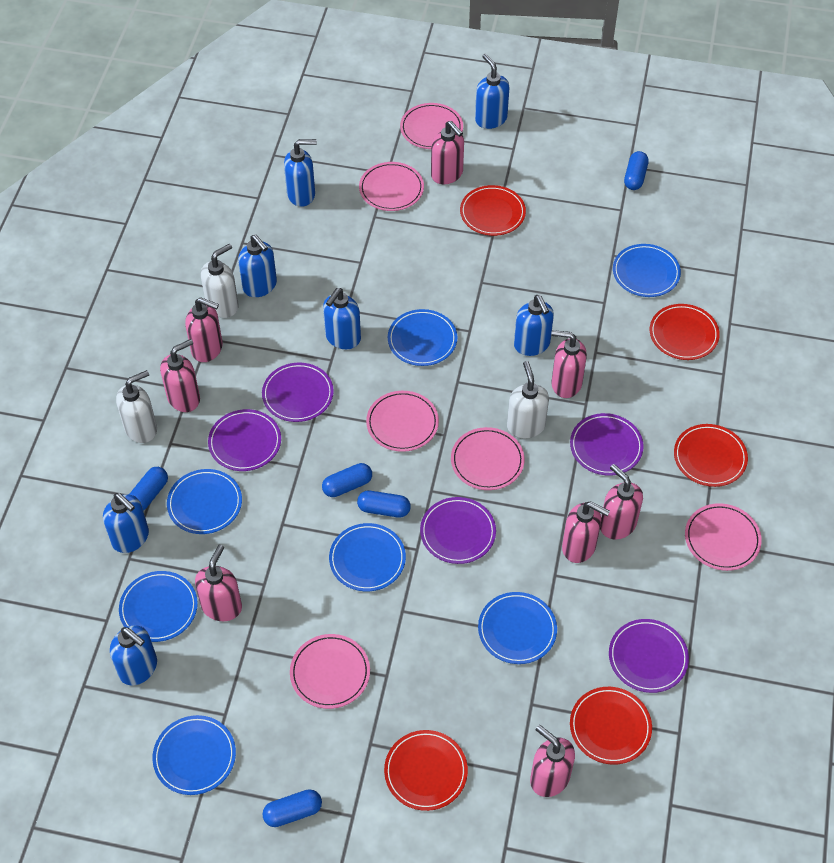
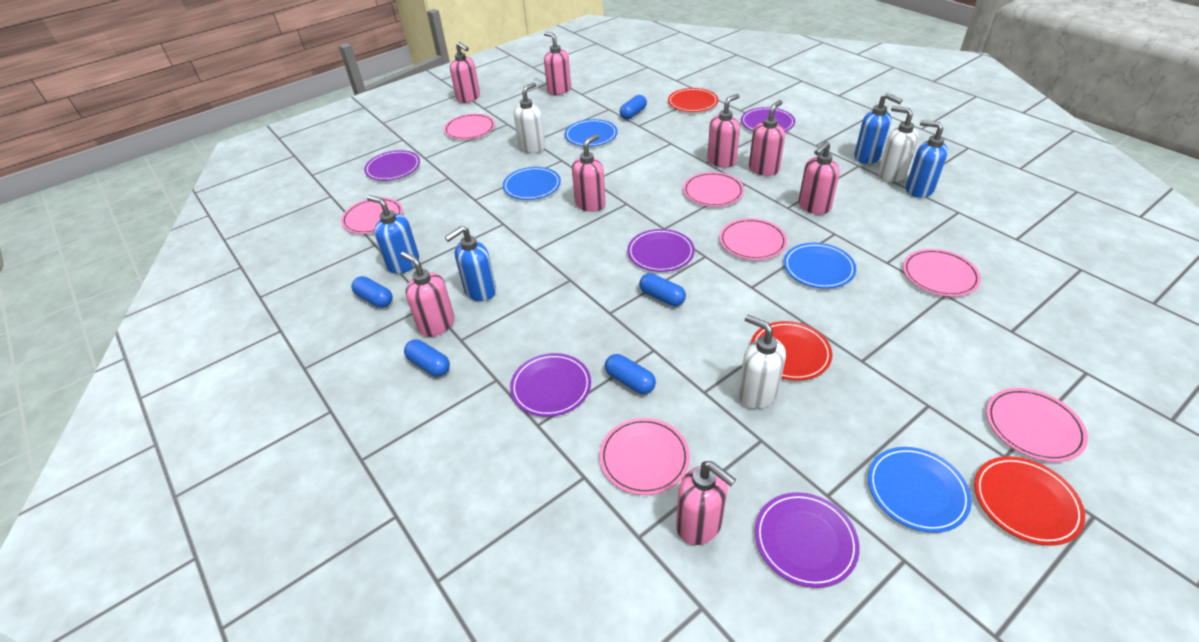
blue plate: [119,571,198,642] [152,715,236,795] [167,469,242,534] [329,523,406,591] [388,309,457,366] [478,592,557,664] [613,244,681,297] = 7 -> [503,167,561,200] [565,119,618,147] [783,243,856,289] [868,447,972,533] = 4
blue soap dispenser: [103,493,149,553] [110,625,157,685] [238,235,277,297] [284,139,317,207] [323,288,361,349] [475,54,510,129] [514,295,554,356] = 7 -> [367,195,419,274] [445,226,496,301] [854,93,902,164] [906,120,948,198] = 4
pink plate: [290,634,370,709] [359,162,424,211] [366,391,439,452] [400,103,463,149] [451,427,525,490] [685,503,762,571] = 6 -> [341,197,403,234] [444,113,495,140] [599,418,690,495] [683,172,744,207] [719,218,787,260] [903,249,981,297] [986,388,1088,462] = 7
red plate: [384,730,468,811] [460,185,526,236] [570,687,652,765] [650,304,720,360] [674,424,748,487] = 5 -> [668,88,719,112] [751,321,832,381] [974,456,1085,546] = 3

